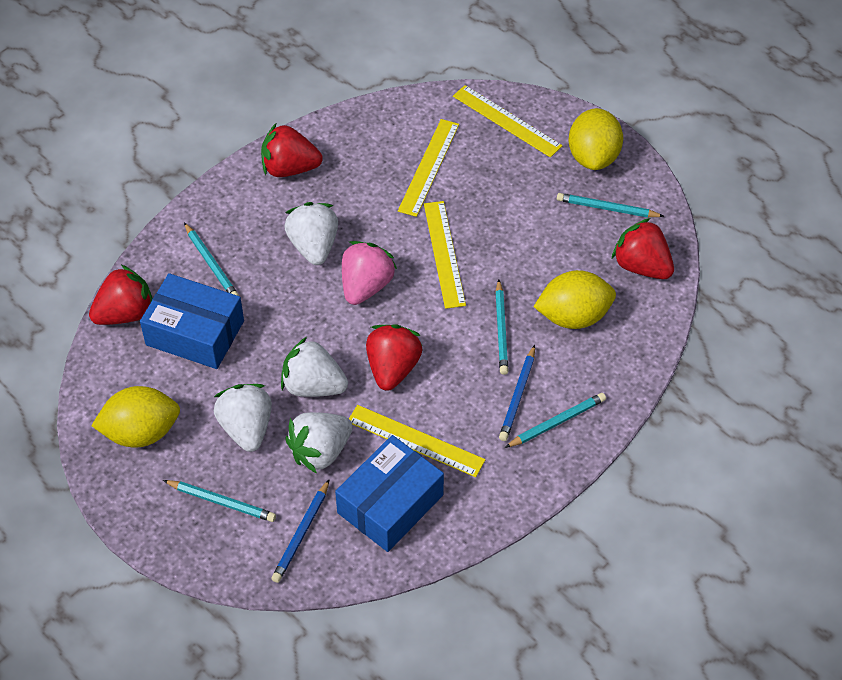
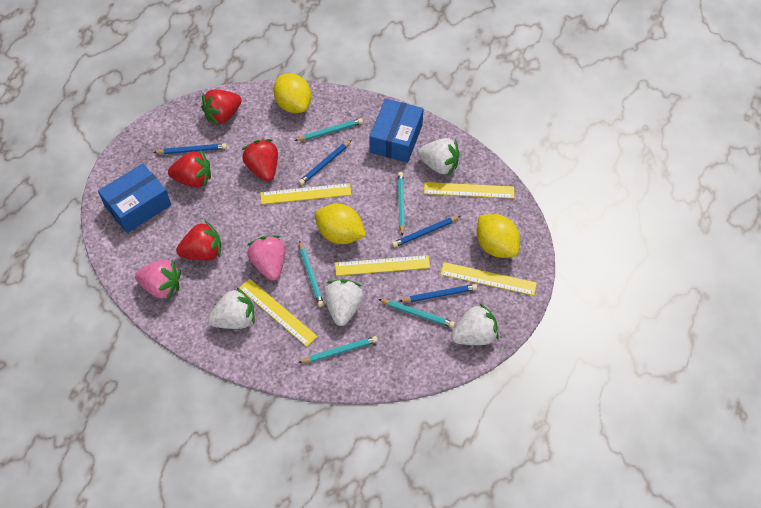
blue pencil: [271,480,329,583] [499,345,535,441] = 2 -> [153,143,227,154] [299,140,351,185] [392,216,461,247] [399,284,477,302] = 4
pink strawberry: [342,241,397,305] = 1 -> [135,259,181,300] [247,236,286,281] = 2
yellow ruler: [349,405,486,477] [398,119,459,217] [424,201,466,309] [453,85,562,158] = 4 -> [239,279,318,347] [260,183,351,204] [335,255,430,276] [424,182,514,199] [440,262,537,295] = 5

